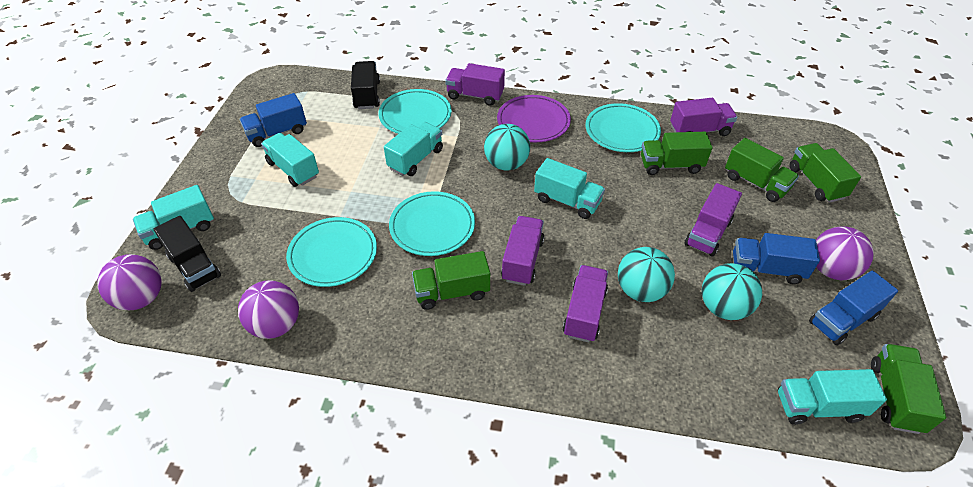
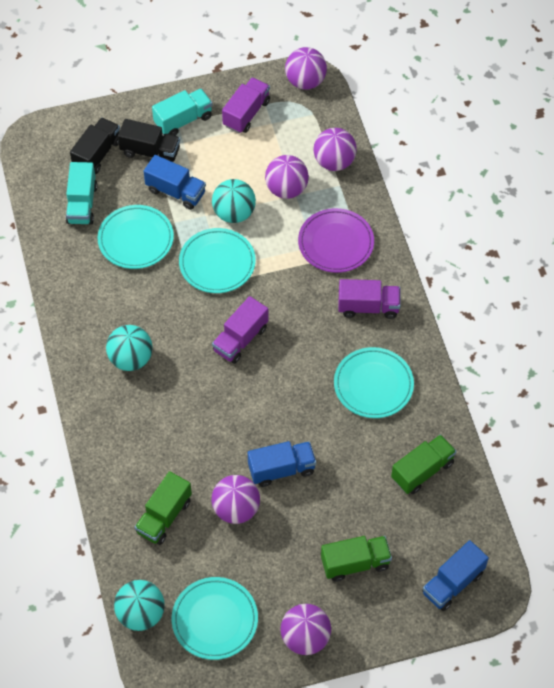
green truck: [412,251,490,310] [641,132,712,175] [725,138,799,202] [790,143,861,203] [871,344,946,434] = 5 -> [135,471,192,545] [321,536,392,582] [391,434,456,494] = 3
purple ball: [97,254,162,310] [238,280,299,339] [816,227,874,280] = 3 -> [211,475,260,524] [265,155,309,199] [280,604,331,655] [285,47,327,90] [314,128,357,171] = 5
purple truck: [445,63,505,106] [501,216,545,286] [563,265,608,342] [670,98,737,136] [684,183,742,257] = 5 -> [212,296,269,364] [222,77,270,133] [338,279,400,319] = 3
turquoise truck: [133,185,214,250] [261,133,319,187] [384,122,443,176] [534,158,605,219] [778,369,887,425] = 5 -> [66,162,97,225] [152,89,213,136] = 2

